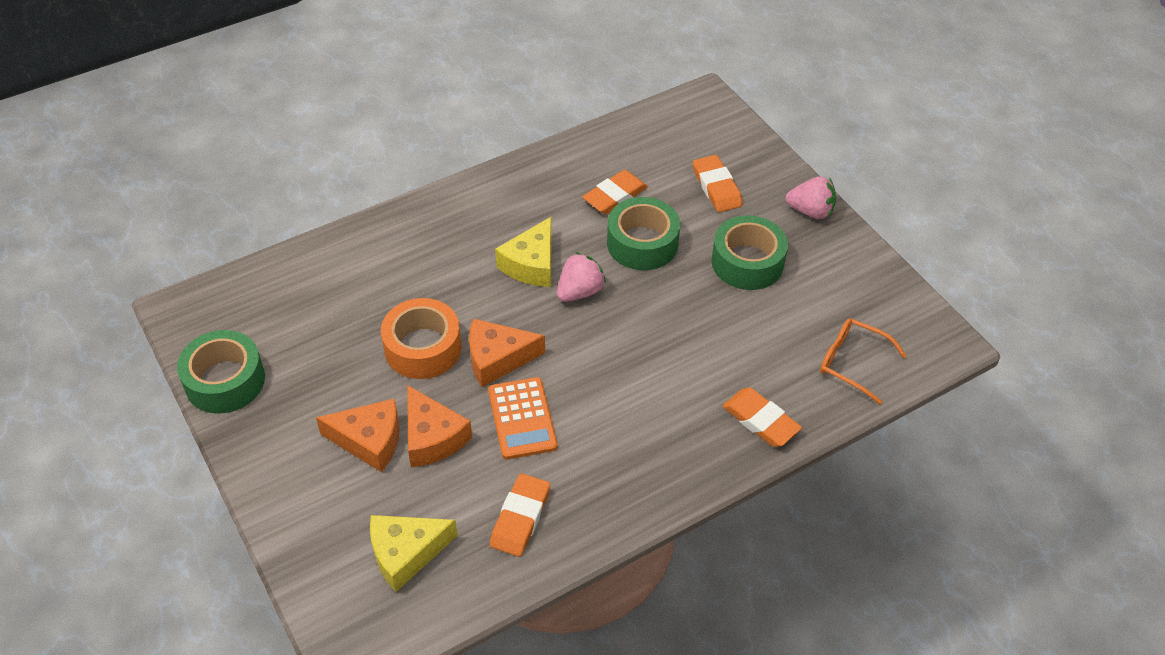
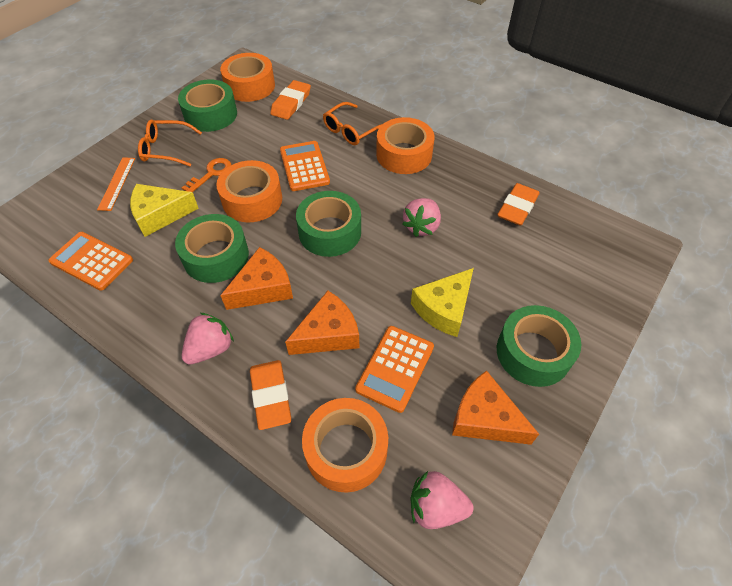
green tape: [177,330,265,414] [607,197,680,270] [711,215,788,290] = 3 -> [175,214,249,283] [178,79,237,132] [296,191,361,257] [497,305,581,387] = 4
orange calculator: [488,377,558,460] = 1 -> [48,232,133,291] [280,141,330,191] [355,326,434,413] = 3
orange eraser: [490,473,550,557] [582,170,648,214] [693,155,743,212] [722,388,802,447] = 4 -> [250,360,291,430] [270,80,311,120] [497,183,539,226] = 3
orange glasses: [820,318,907,405] = 1 -> [138,120,202,166] [323,102,382,145] = 2
orange key: none = 0 -> [182,158,232,192] = 1
orange ruler: none = 0 -> [97,157,135,211] = 1
orange tape: [381,298,462,379] = 1 -> [216,160,282,222] [220,53,275,102] [302,398,388,493] [376,117,434,174] = 4
pink strawberry: [557,252,606,302] [786,177,836,219] = 2 -> [182,313,234,365] [402,198,441,237] [410,471,474,529] = 3

